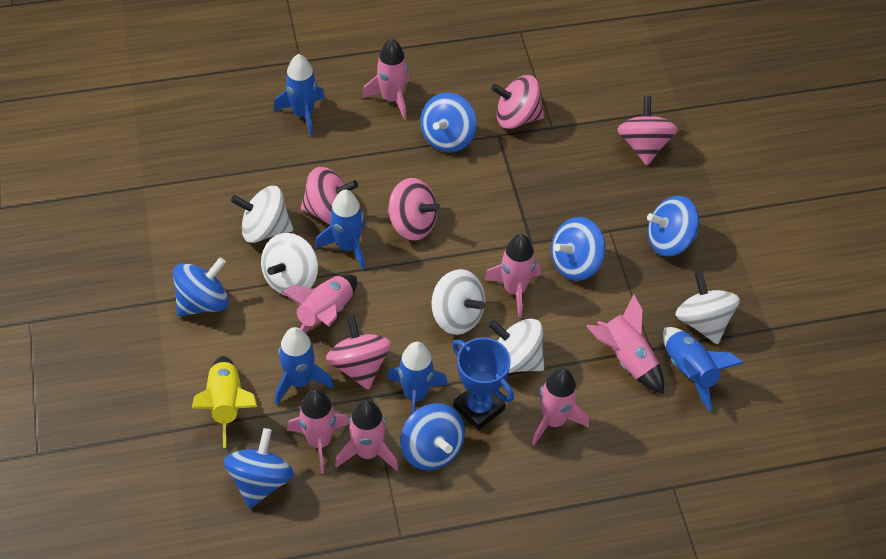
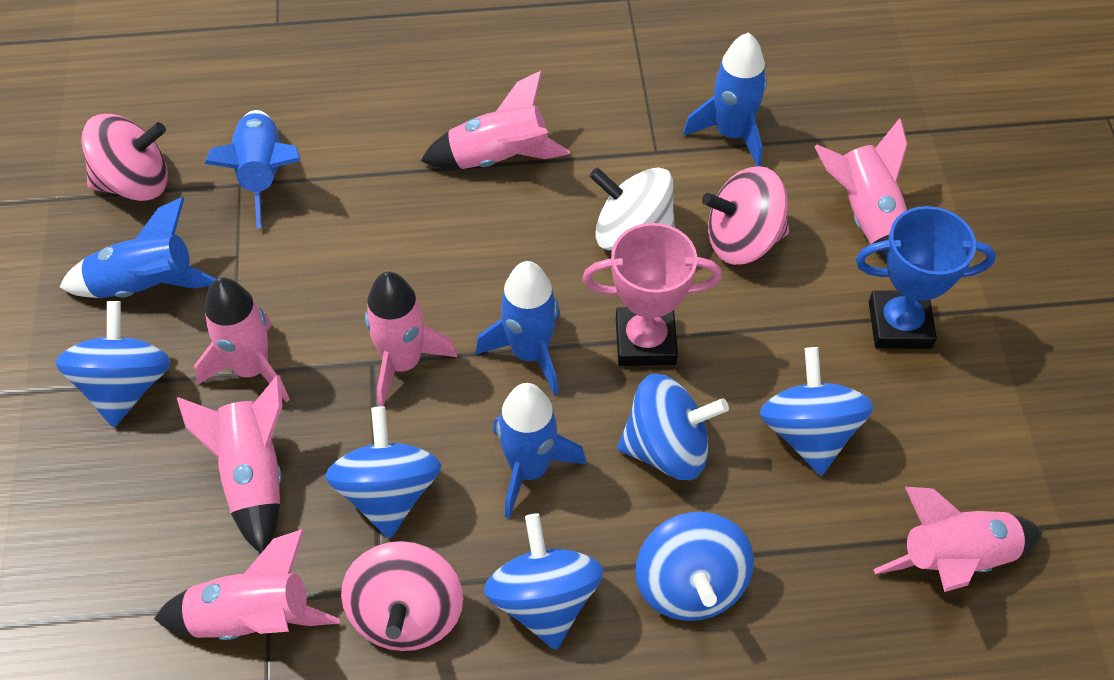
pink spinning top: [301,167,358,225] [326,314,392,390] [388,178,440,241] [491,75,544,129] [617,96,678,165] = 5 -> [81,114,168,201] [341,541,463,651] [702,166,789,265] = 3
pink trophy: none = 0 -> [582,223,722,366] = 1
white spinning top: [231,186,293,243] [261,233,318,296] [432,269,485,335] [488,319,544,373] [675,271,740,344] = 5 -> [589,167,675,250] = 1
yellow rocket: [192,356,257,448] = 1 -> none = 0

